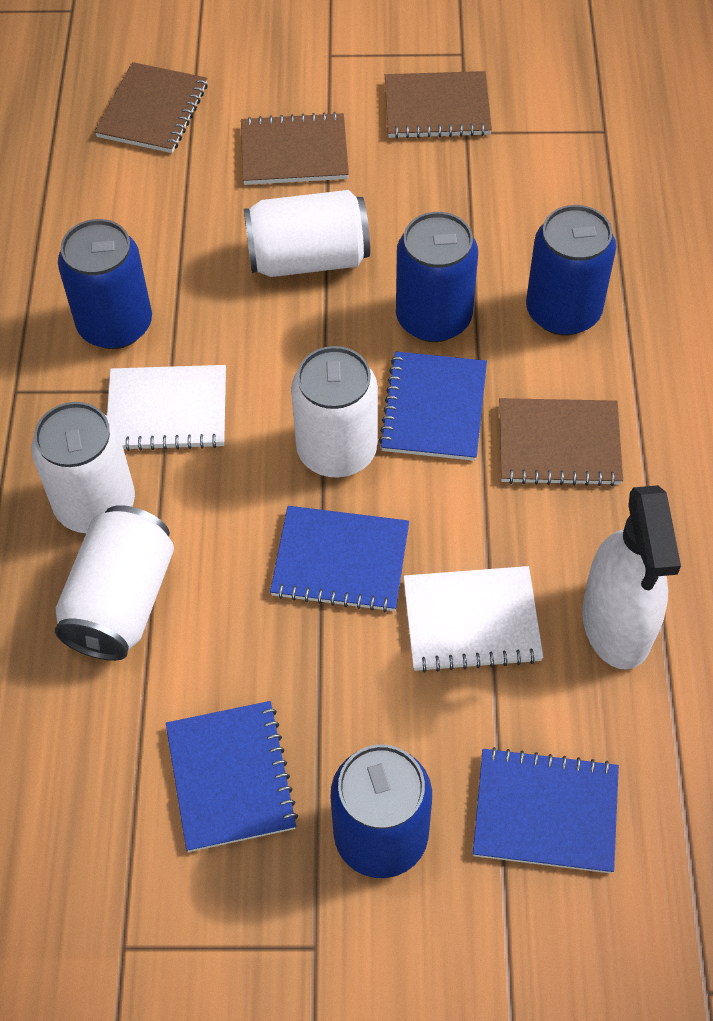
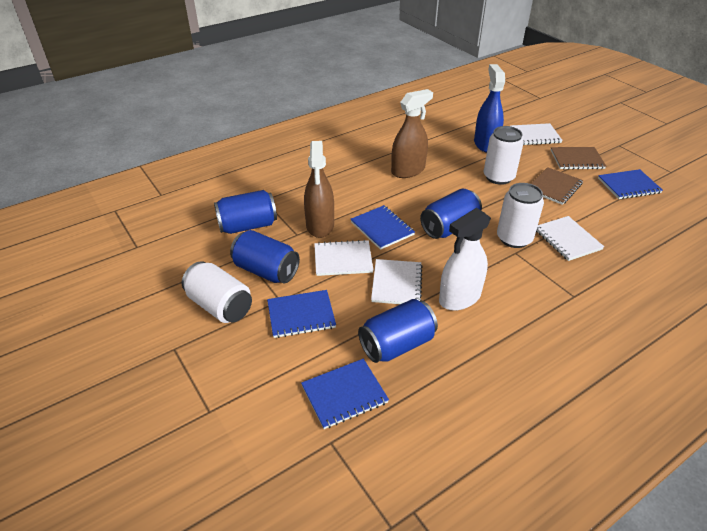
blue spray bottle: none = 0 -> [474,64,505,153] = 1
brown notebook: [95,62,208,153] [241,112,349,185] [385,71,492,139] [499,398,623,486] = 4 -> [531,167,583,205] [551,147,606,169] = 2
brown spray bottle: none = 0 -> [304,141,334,238] [391,89,433,178] = 2
white can: [32,402,135,533] [55,505,174,661] [244,190,370,277] [291,346,378,478] = 4 -> [182,261,252,323] [484,126,524,185] [497,183,544,248] = 3
white notebook: [107,365,226,451] [403,566,544,673] = 2 -> [314,240,373,276] [371,259,423,304] [510,123,563,145] [536,216,604,261] = 4

